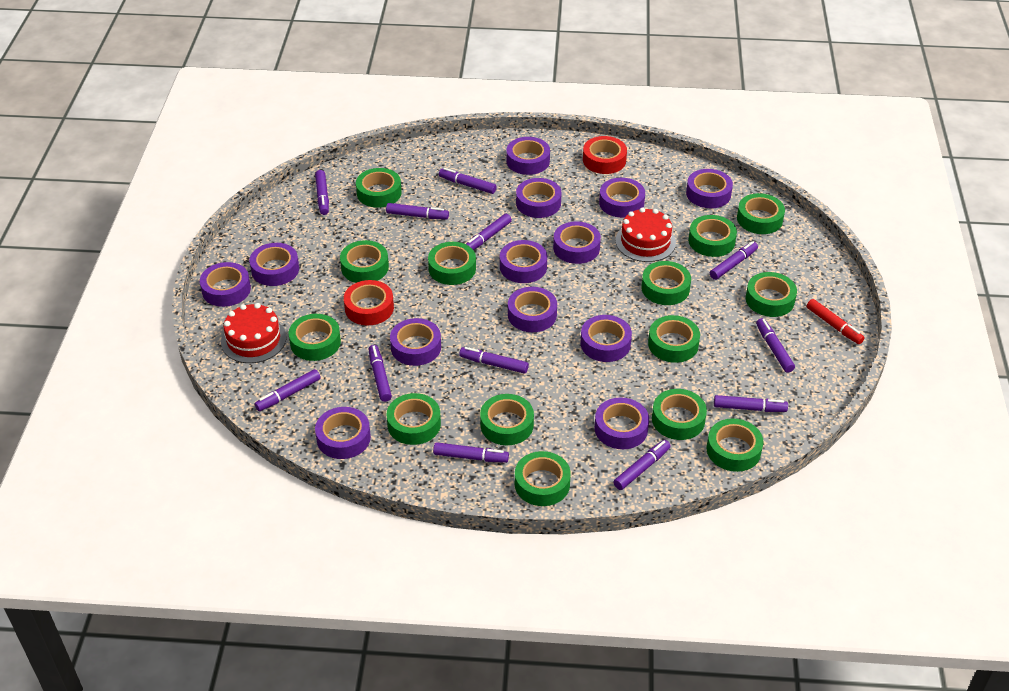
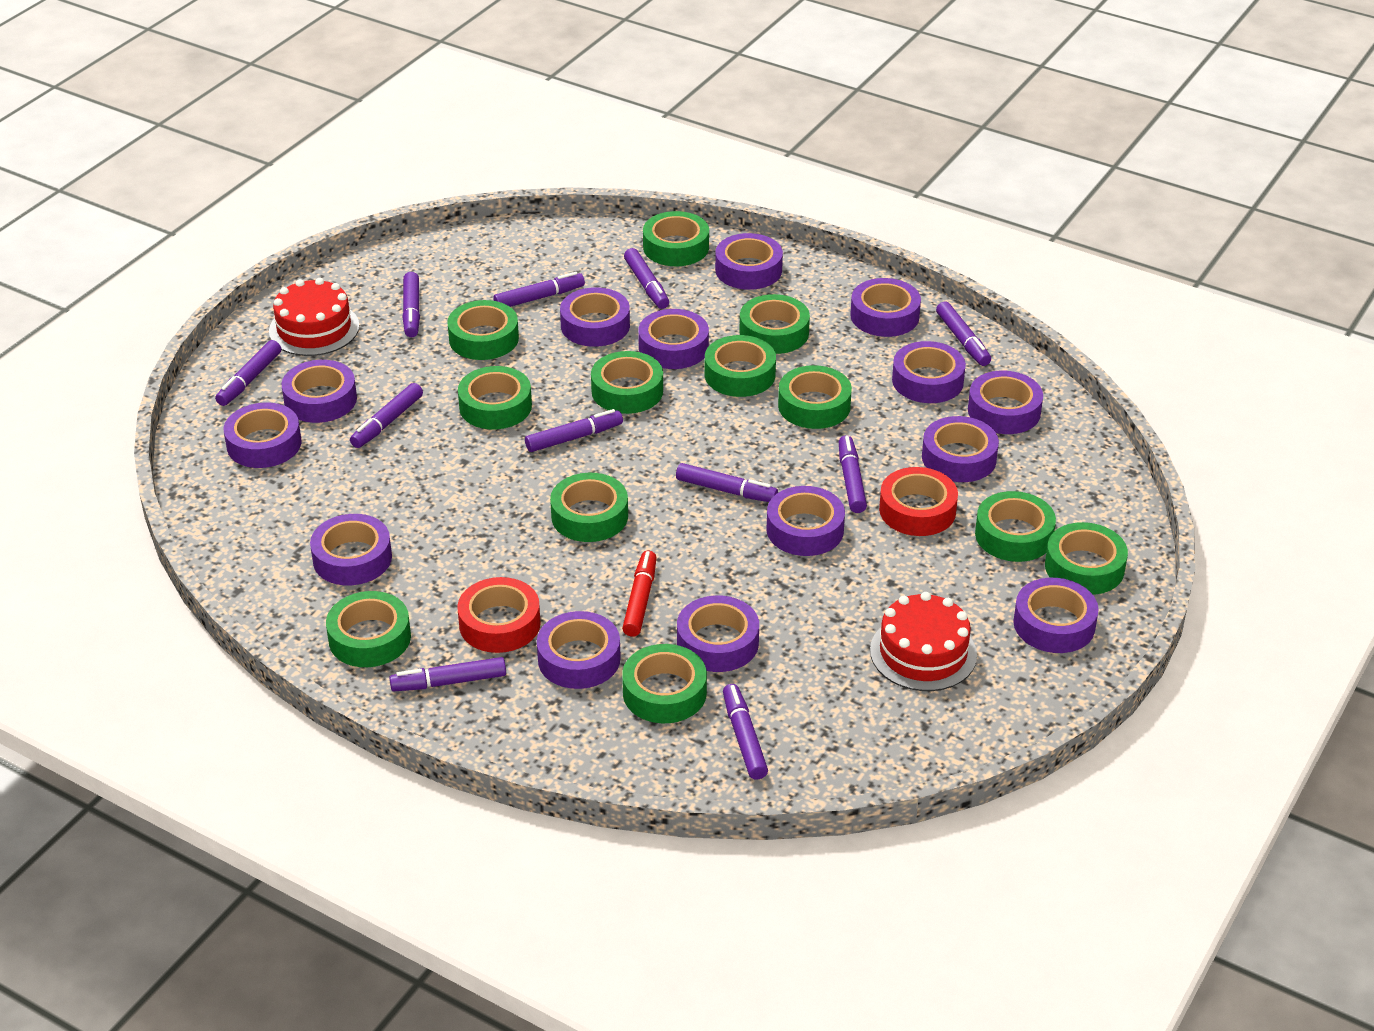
green tape: [289,314,341,361] [340,240,389,283] [356,168,402,208] [387,393,441,445] [428,242,476,285] [480,394,534,445] [515,451,571,506] [641,261,691,305] [648,315,700,363] [652,389,707,440] [688,215,737,257] [707,418,763,472] [737,193,785,234] [746,272,797,317] = 14 -> [326,591,411,667] [447,300,519,360] [458,366,532,429] [550,473,628,542] [591,351,663,414] [622,644,707,723] [643,211,709,266] [705,335,776,397] [739,294,810,354] [778,365,852,429] [975,491,1056,562] [1045,522,1128,595] = 12
purple marker: [254,369,321,411] [315,170,329,215] [369,345,392,402] [386,203,449,220] [433,442,509,463] [439,168,497,194] [459,347,529,374] [466,214,512,250] [613,440,671,490] [710,241,758,280] [714,395,788,412] [756,318,795,373] = 12 -> [215,340,281,406] [350,383,423,448] [389,657,506,691] [402,272,420,337] [494,272,585,307] [525,409,623,452] [624,248,669,309] [676,463,778,502] [723,684,768,780] [839,435,867,513] [936,301,991,366] = 11
purple tape: [200,262,251,307] [249,243,299,286] [315,407,371,459] [390,318,441,366] [500,240,547,283] [506,137,550,175] [508,287,557,332] [516,178,561,218] [553,221,601,264] [580,315,632,362] [595,397,649,449] [599,178,645,218] [686,169,733,208] = 13 -> [224,403,302,468] [282,360,357,423] [310,514,392,585] [537,611,621,689] [560,287,630,347] [638,309,709,369] [677,595,759,672] [715,233,783,290] [766,486,845,556] [850,278,921,337] [892,341,966,403] [922,416,999,482] [968,371,1043,434] [1013,578,1099,653] = 14

